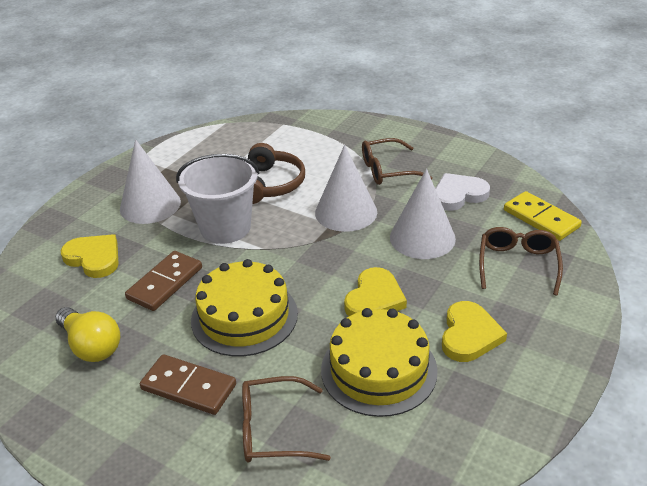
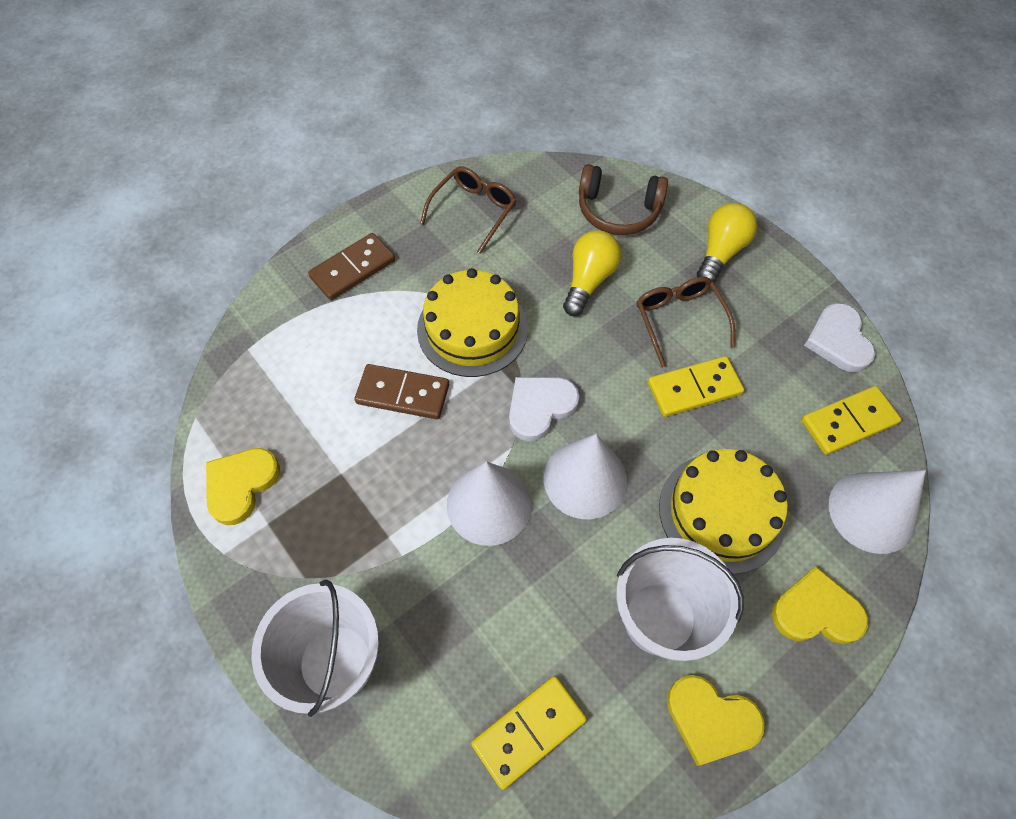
brown glasses: [242,376,331,463] [362,138,433,185] [479,227,563,296] = 3 -> [420,166,516,254] [637,277,735,367] = 2
white bucket: [176,154,259,244] = 1 -> [251,580,379,717] [616,538,744,661] = 2
white heart: [435,173,490,211] = 1 -> [509,377,580,441] [804,303,875,372] = 2
yellow domino: [504,191,582,241] = 1 -> [471,676,587,790] [648,356,744,417] [801,386,902,455] = 3
yellow light bulb: [55,307,120,362] = 1 -> [563,230,621,316] [697,203,757,283] = 2

